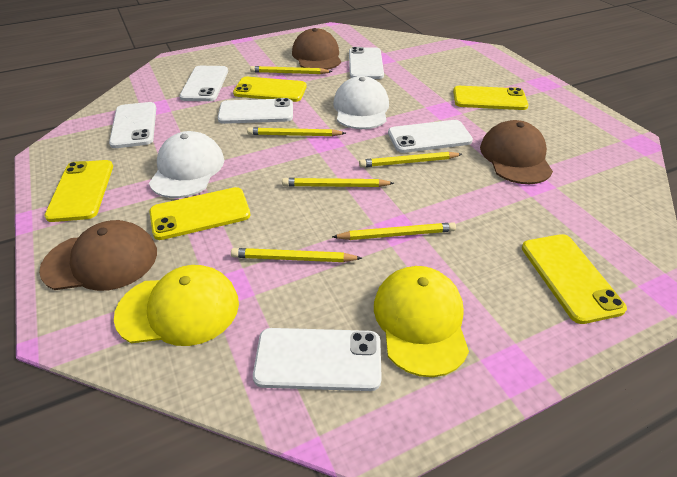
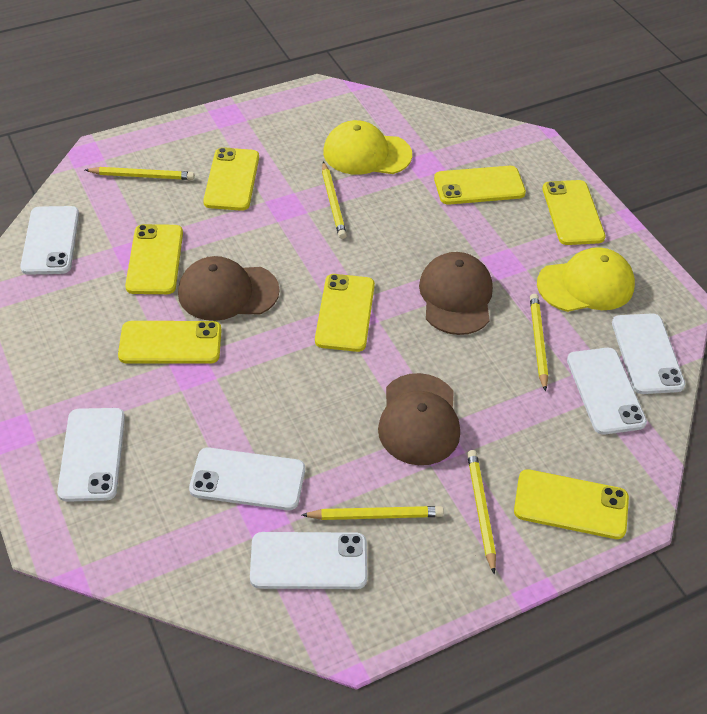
white cap: [149,131,224,198] [333,76,389,129] = 2 -> none = 0
yellow pencil: [231,248,362,262] [247,127,346,136] [250,66,332,74] [282,178,394,187] [332,222,456,240] [359,152,462,168] = 6 -> [85,167,195,180] [302,506,444,520] [322,162,347,239] [467,450,496,575] [530,294,548,392] = 5
yellow phone: [44,160,113,222] [149,187,250,240] [233,77,307,102] [453,86,529,110] [522,234,627,324] = 5 -> [118,321,222,364] [125,224,183,294] [203,147,259,211] [315,274,375,352] [434,166,526,205] [514,469,629,539] [542,180,606,245] = 7

